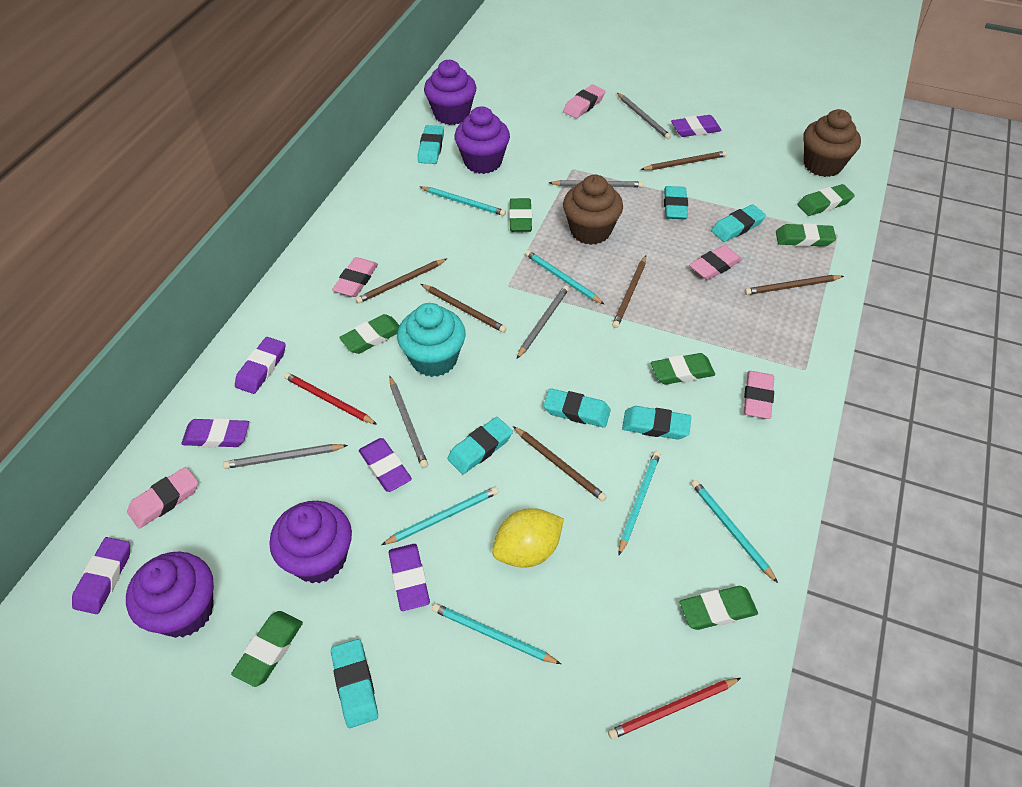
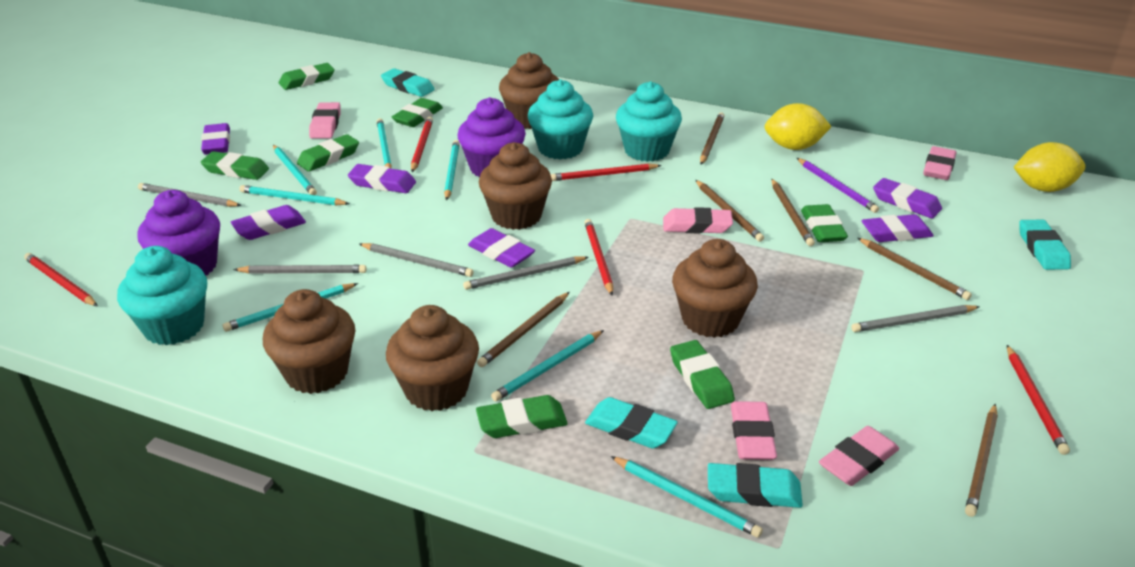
brown cupcake: [563,175,623,245] [804,109,861,177] = 2 -> [263,289,355,394] [386,305,479,411] [479,142,552,230] [499,52,559,129] [672,239,758,338] = 5
purple cupcake: [126,552,214,638] [269,501,352,583] [424,60,476,125] [454,106,510,174] = 4 -> [137,190,220,276] [457,97,526,178] = 2
purple pencil: none = 0 -> [797,158,879,213] = 1
red pencil: [284,372,377,424] [608,678,741,739] = 2 -> [24,253,98,306] [411,117,433,172] [550,164,661,181] [584,219,613,296] [1007,345,1070,455] = 5
turquoise cupcake: [397,303,466,377] = 1 -> [117,246,207,345] [528,79,593,159] [616,81,682,162] = 3
turquoise eraser: [331,639,378,728] [418,125,444,164] [447,417,513,474] [543,388,611,428] [622,406,691,440] [664,186,688,220] [711,204,766,242] = 7 -> [381,68,435,97] [585,397,678,449] [708,463,803,508] [1019,220,1071,270] = 4
turquoise pencil: [381,487,499,545] [420,186,506,216] [432,603,561,664] [525,250,604,304] [618,451,661,556] [691,480,778,583] = 6 -> [223,283,358,332] [239,185,350,205] [273,145,317,195] [377,118,392,169] [444,140,460,201] [491,330,604,401] [610,456,763,538] = 7
yellow lemon: [492,508,564,568] = 1 -> [765,103,832,150] [1013,142,1086,192] = 2

